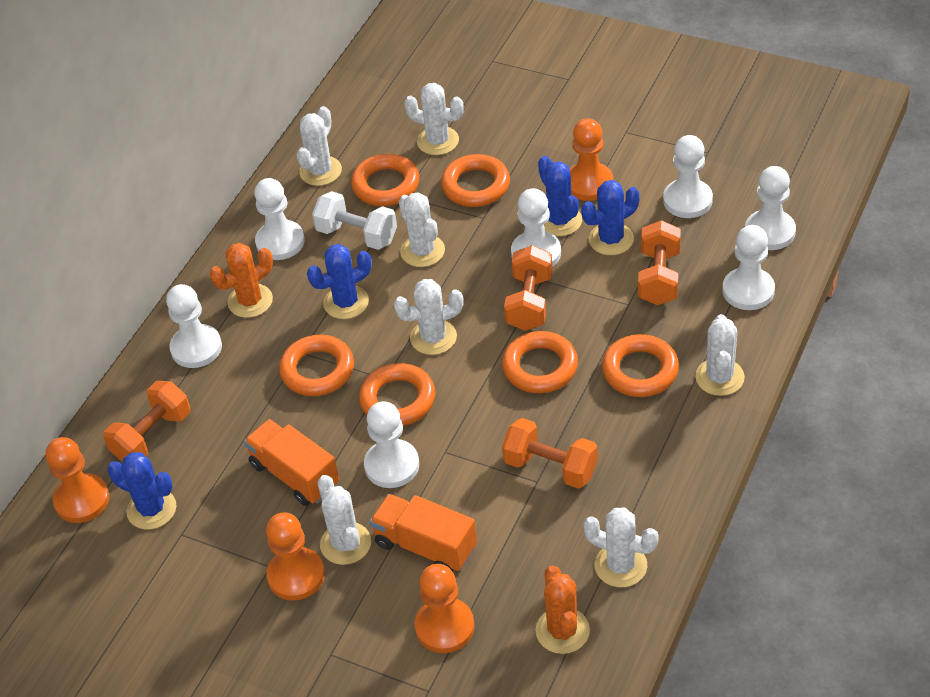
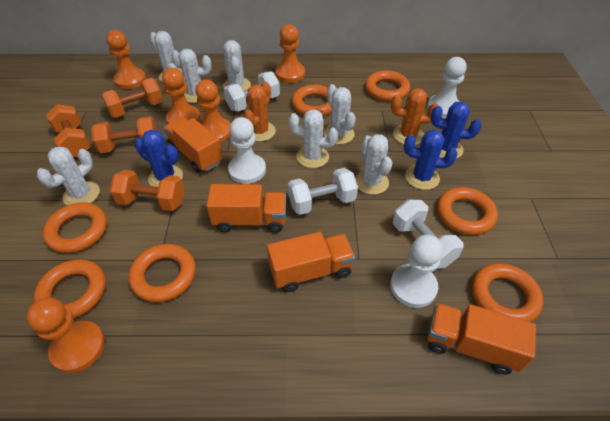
blue cactus: [107,452,177,529] [307,244,372,319] [538,156,582,236] [581,180,639,255] = 4 -> [135,130,183,187] [404,130,457,190] [431,101,481,159] = 3
orange pawn: [46,437,109,523] [266,512,325,601] [415,564,475,653] [570,118,613,201] = 4 -> [26,297,105,373] [106,30,146,89] [162,68,201,124] [195,80,231,142] [275,24,305,83] = 5
orange ring: [279,335,354,396] [351,154,419,206] [359,363,435,426] [441,154,510,207] [502,331,578,393] [602,334,679,397] = 6 -> [33,259,106,319] [42,203,107,253] [128,244,196,302] [292,85,332,116] [365,70,410,101] [437,187,498,235] [472,263,543,322] = 7
orange truck: [244,419,339,506] [370,494,477,572] = 2 -> [164,117,223,173] [206,184,286,233] [267,232,355,292] [427,303,536,375] = 4
white dumbbell: [312,191,397,250] = 1 -> [224,71,280,112] [288,168,358,215] [393,200,464,269] = 3
white pawn: [166,284,222,368] [254,178,305,260] [364,401,419,488] [511,188,561,267] [663,135,713,218] [722,225,775,310] [745,166,796,250] = 7 -> [228,117,266,184] [390,235,443,308] [427,57,467,118] = 3

